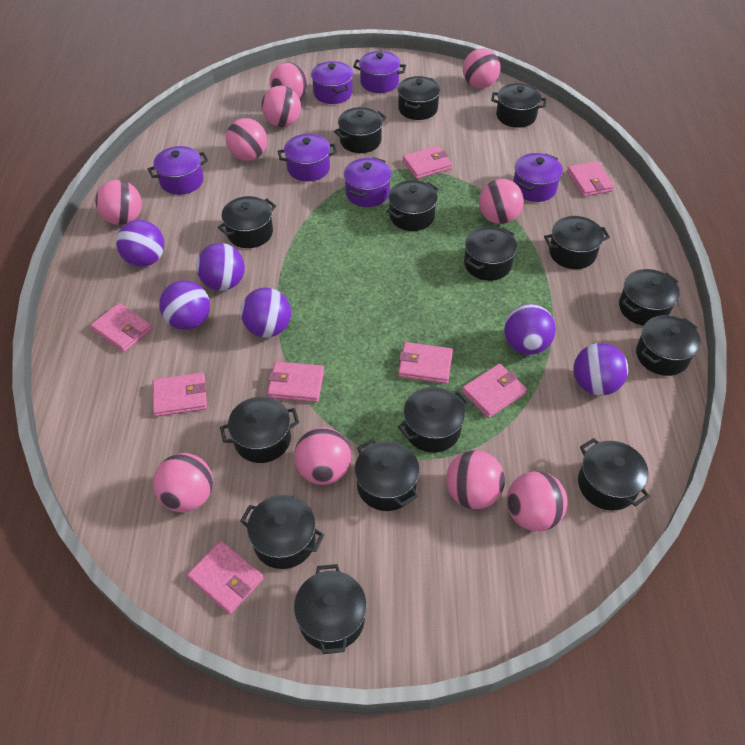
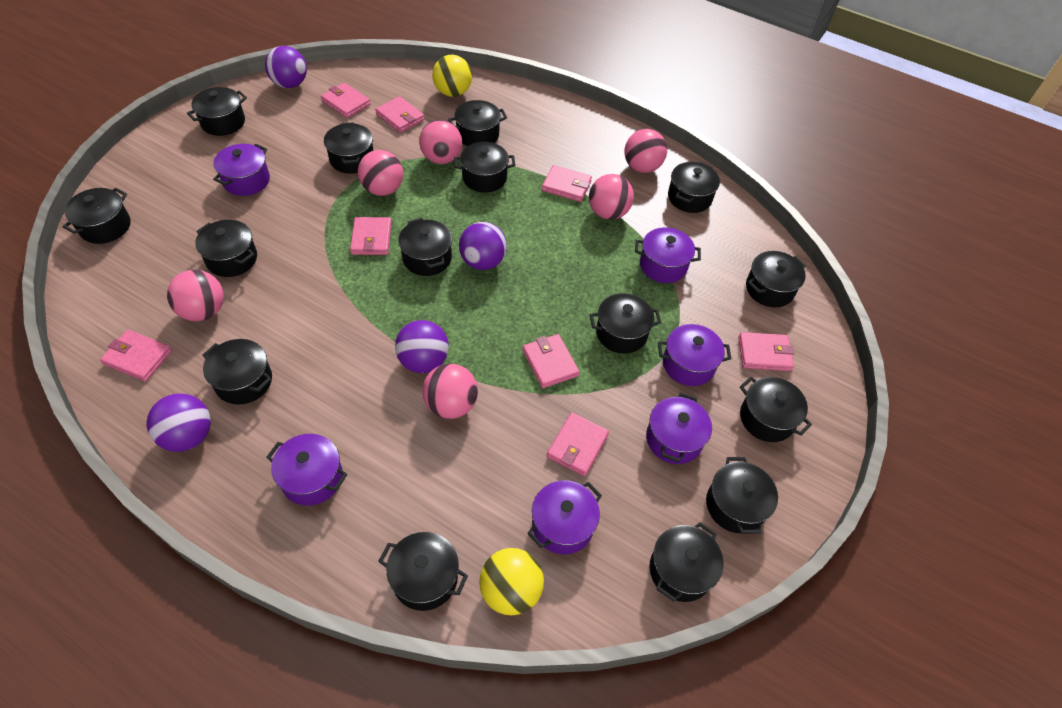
pink ball: [95,180,142,225] [153,453,213,512] [226,118,267,161] [261,86,301,127] [270,63,308,99] [294,427,351,485] [446,450,505,509] [463,48,501,88] [479,179,524,224] [507,471,568,531] = 10 -> [167,270,224,321] [358,150,403,196] [419,120,462,164] [422,364,478,419] [589,174,634,220] [625,129,667,173] = 6
purple ball: [116,220,164,267] [159,280,210,330] [196,243,245,291] [241,288,291,338] [504,304,556,355] [573,343,628,396] = 6 -> [147,393,211,452] [265,46,307,88] [395,320,449,373] [459,222,507,270] = 4
yellow ball: none = 0 -> [432,55,472,97] [479,548,544,616] = 2

